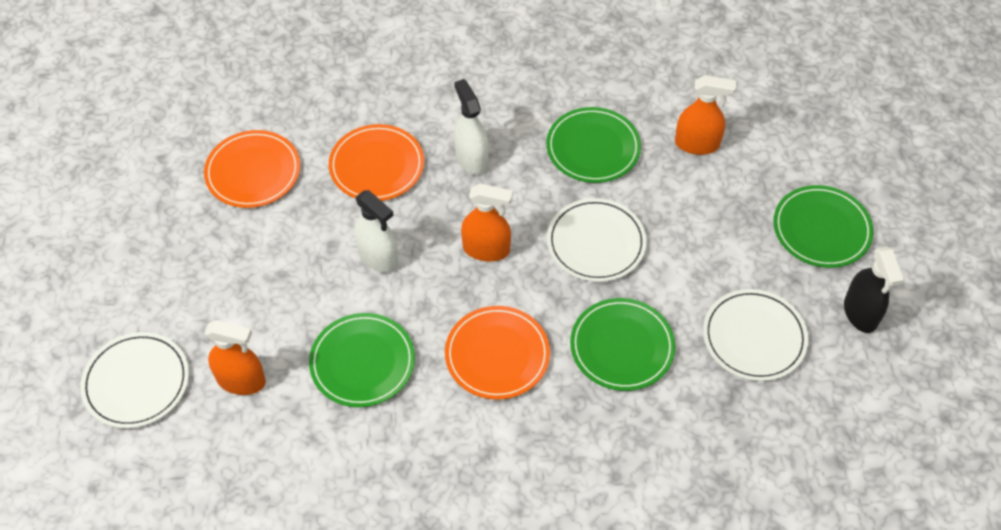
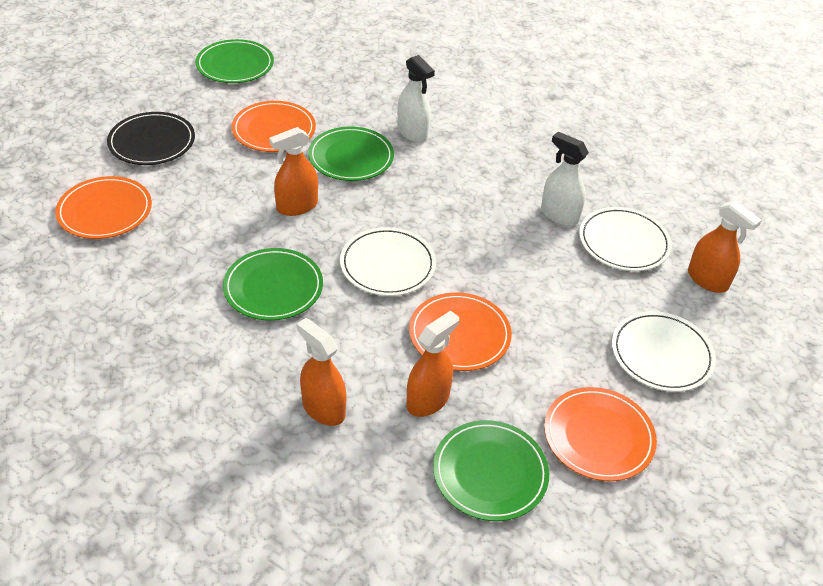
black plate: none = 0 -> [107,112,195,165] = 1
black spray bottle: [844,247,904,333] = 1 -> none = 0
orange plate: [204,130,300,208] [329,124,424,201] [445,306,550,400] = 3 -> [55,176,152,239] [232,101,316,152] [409,292,512,371] [544,387,657,481] = 4
orange spray bottle: [205,320,266,395] [461,184,513,261] [675,75,736,155] = 3 -> [269,127,318,216] [297,318,346,426] [406,310,459,417] [688,201,762,293] = 4

